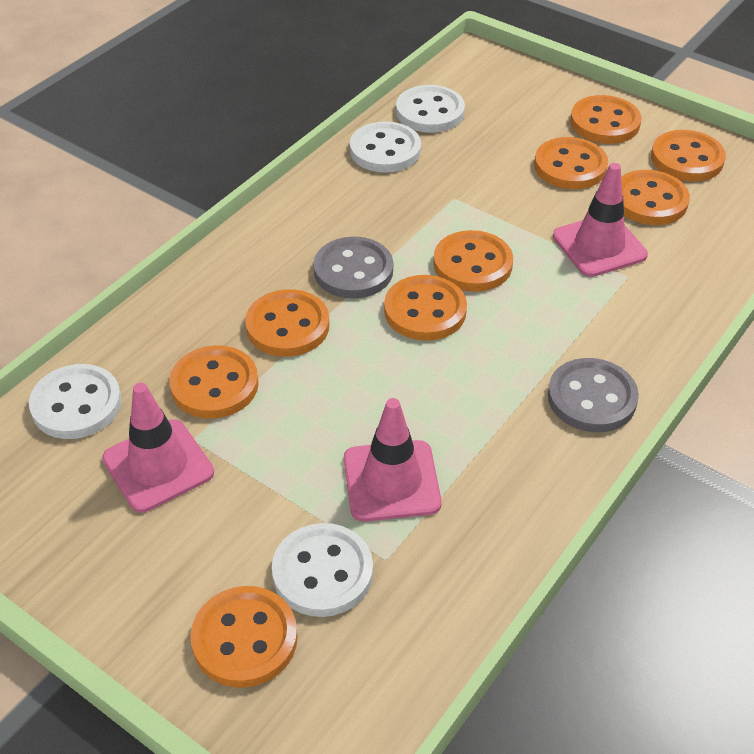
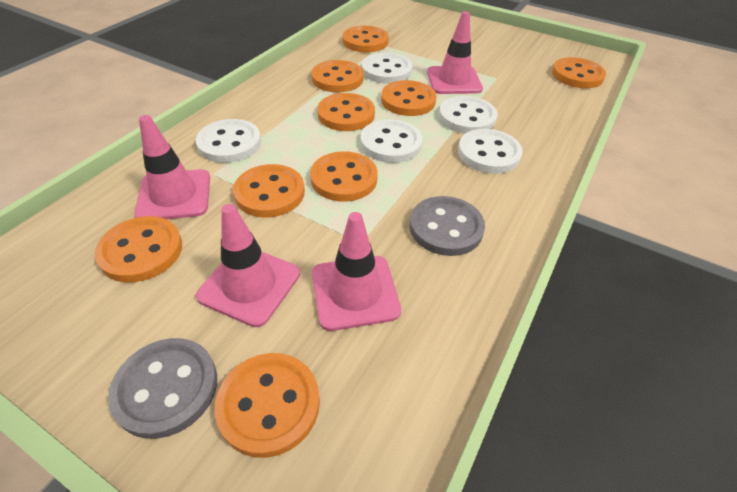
pink traffic cone: [102,383,214,512] [344,398,442,522] [553,163,648,277] = 3 -> [134,115,210,219] [196,204,300,327] [312,212,401,331] [427,11,483,94] = 4
white button: [29,364,122,439] [272,523,373,617] [350,121,421,173] [396,85,465,133] = 4 -> [196,119,261,163] [361,119,422,163] [362,53,412,84] [439,96,497,134] [458,129,523,174] = 5

